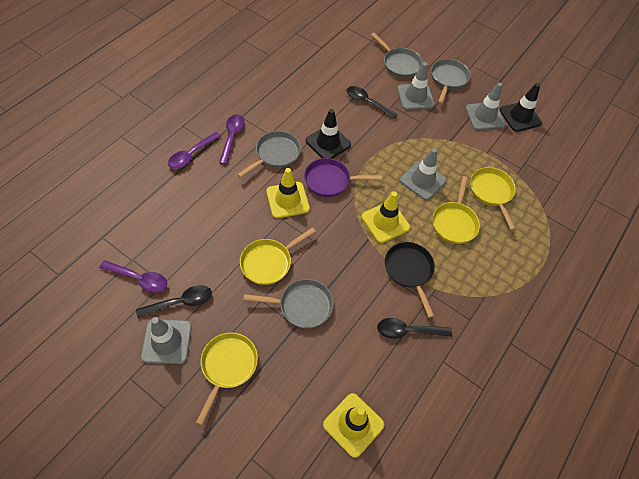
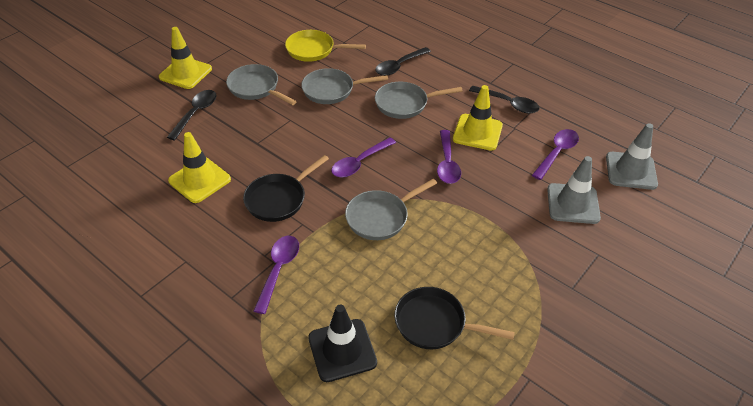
black pan: [385,242,435,318] = 1 -> [243,155,329,222] [394,287,515,349] = 2
black traffic cone: [306,109,351,159] [500,83,542,132] = 2 -> [308,305,377,382] = 1
grey traffic cone: [141,317,192,364] [397,62,435,110] [400,148,447,200] [465,82,505,130] = 4 -> [547,156,601,224] [606,123,658,190] = 2
purple pan: [304,158,382,197] = 1 -> none = 0
purple spoon: [99,260,167,293] [168,132,221,169] [219,114,245,165] = 3 -> [254,236,299,314] [331,137,396,178] [437,130,461,184] [532,129,579,180] = 4
yellow pan: [196,332,258,426] [240,228,316,285] [432,176,480,244] [470,167,516,230] = 4 -> [285,30,366,62] = 1

